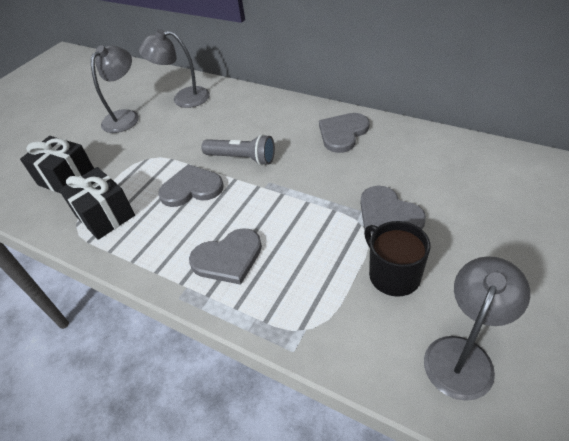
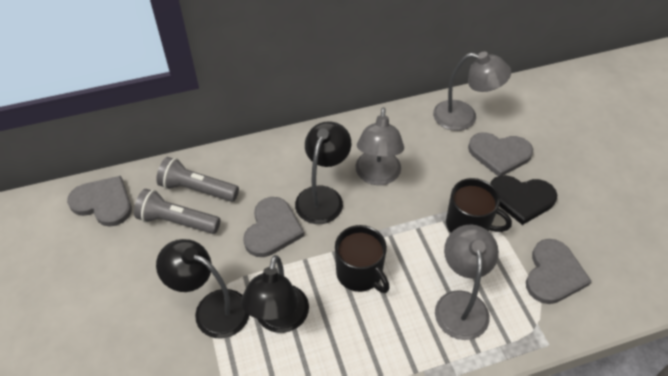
black gift: [20,136,94,193] [59,167,135,240] = 2 -> none = 0
black heart: none = 0 -> [490,175,557,225] = 1
black lamp: none = 0 -> [156,239,249,339] [241,255,309,333] [295,121,351,224] = 3
black mug: [364,221,430,297] = 1 -> [335,225,390,293] [446,178,512,233] = 2
grey flashlight: [201,134,275,165] = 1 -> [134,189,220,234] [156,157,239,202] = 2

